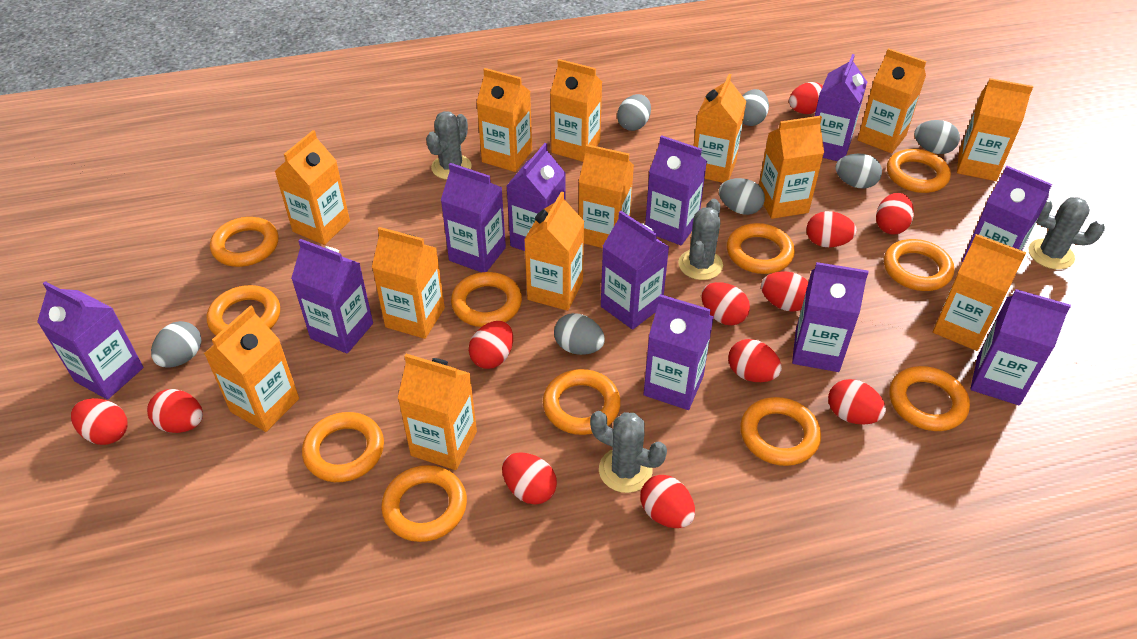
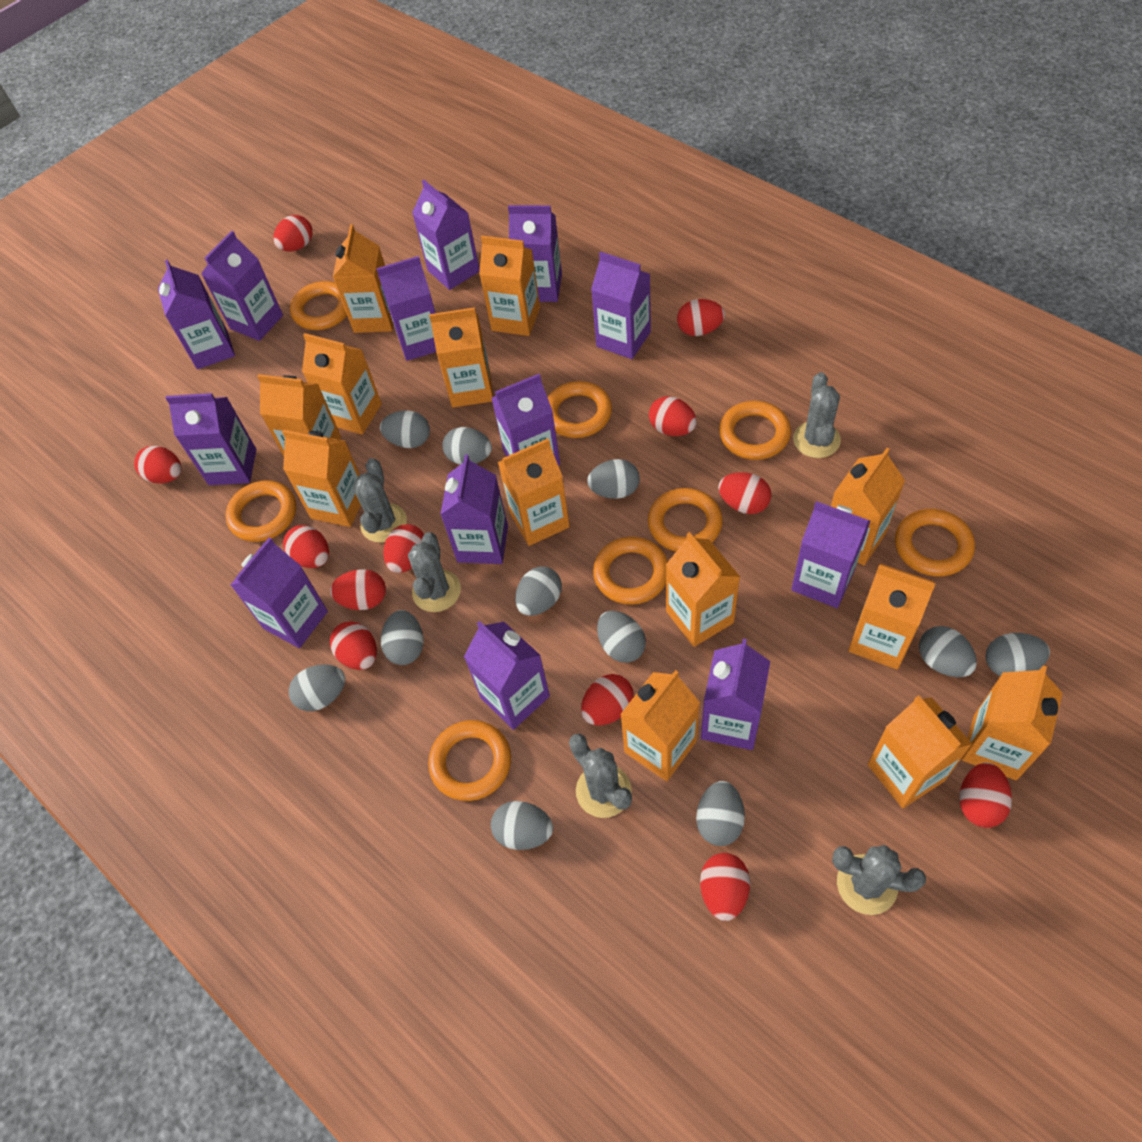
grey cactus: [426,111,472,180] [590,411,667,493] [678,199,723,280] [1028,197,1105,270] = 4 -> [353,458,407,543] [408,532,461,612] [569,734,632,818] [793,372,841,458] [832,845,926,915] = 5
grey egg: [151,321,201,368] [554,313,605,355] [617,94,651,131] [719,178,765,215] [742,89,769,126] [835,153,882,188] [914,120,960,154] = 7 -> [289,664,345,711] [380,410,430,448] [381,610,424,665] [442,427,492,465] [491,801,553,850] [515,567,562,616] [587,459,640,499] [597,611,646,663] [696,781,745,846] [919,626,977,677] [986,633,1050,676] = 11
orange ring: [207,285,280,335] [210,217,278,267] [302,412,384,482] [381,465,467,542] [451,272,522,327] [543,369,621,435] [727,223,795,274] [740,397,821,466] [884,239,954,291] [887,149,951,193] [890,366,970,431] = 11 -> [226,480,296,542] [290,281,347,330] [428,720,511,801] [548,381,612,438] [593,537,668,605] [648,488,723,552] [719,401,791,460] [895,509,975,576] = 8
purple carton: [37,281,143,400] [291,239,373,354] [441,163,506,273] [507,143,566,251] [601,211,669,330] [643,294,714,410] [645,135,707,245] [792,262,868,372] [814,54,867,161] [962,166,1052,262] [970,289,1071,405] = 11 -> [158,260,235,369] [165,393,256,485] [201,231,283,341] [231,537,328,648] [376,256,436,361] [412,180,480,290] [440,454,508,564] [464,621,550,730] [491,374,560,466] [508,205,562,302] [591,251,651,359] [701,639,770,750] [791,501,870,608] = 13

